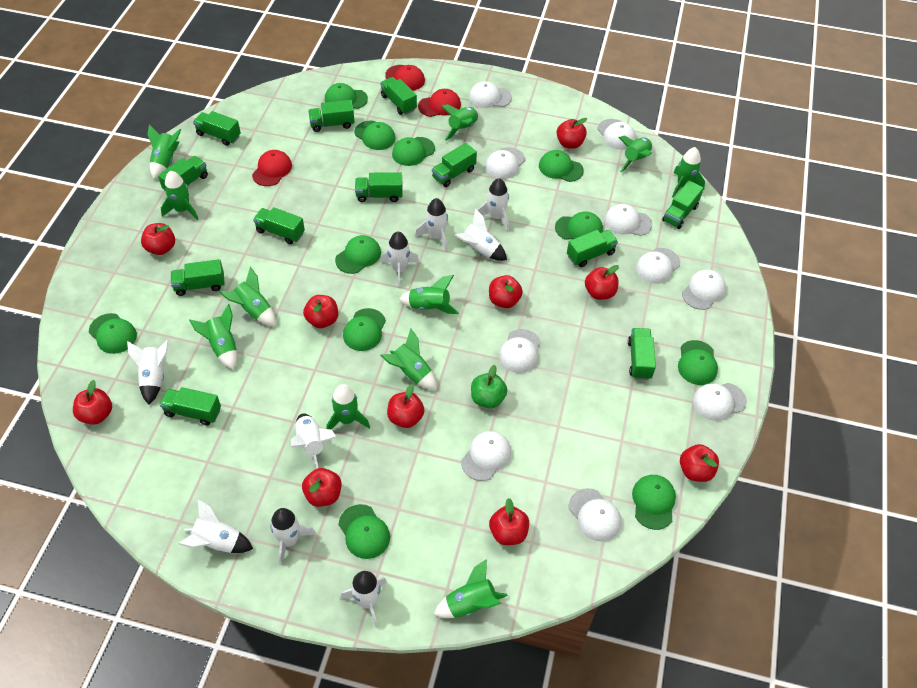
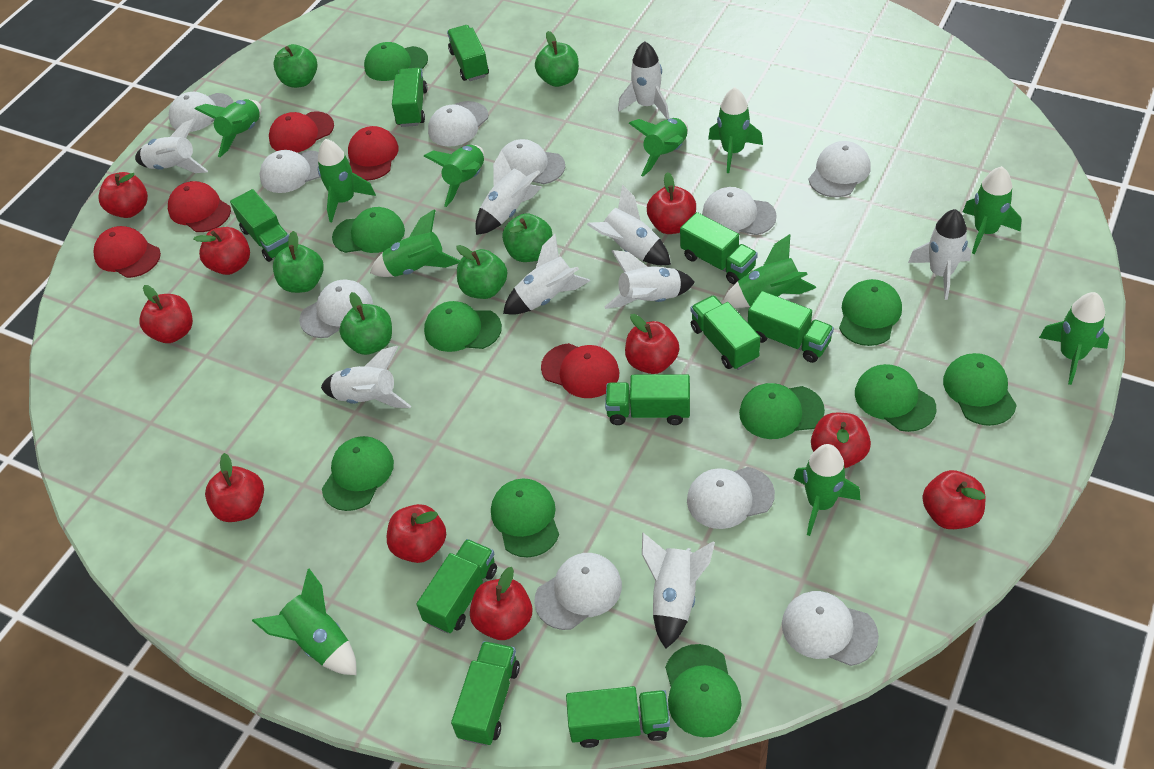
green apple: [471,365,507,408] = 1 -> [273,44,317,88] [273,231,323,293] [339,292,392,355] [456,245,507,299] [502,213,553,262] [535,31,579,87] = 6
green cap: [89,313,137,354] [325,83,368,109] [335,235,381,274] [338,504,390,559] [343,308,386,351] [354,121,395,150] [392,137,435,166] [539,150,584,182] [555,211,603,239] [632,475,676,530] [678,340,718,385] = 11 -> [322,436,394,511] [332,207,405,253] [364,42,428,81] [424,301,502,352] [491,479,559,557] [665,644,742,737] [739,383,825,439] [839,279,902,346] [855,364,936,432] [943,353,1017,426] = 10
green truck: [158,156,208,192] [159,387,221,426] [171,259,225,296] [193,111,241,146] [253,207,305,244] [308,100,355,132] [355,173,403,202] [380,77,417,115] [432,143,477,187] [567,230,618,267] [628,328,656,380] [662,180,704,229] = 12 -> [230,189,289,262] [392,68,427,127] [417,539,497,634] [447,25,489,81] [451,641,520,746] [566,686,670,748] [605,374,690,425] [680,212,758,284] [691,295,760,370] [748,291,834,363] = 10
red cap: [252,150,292,186] [385,65,425,91] [418,89,461,117] = 3 -> [93,226,161,278] [168,181,231,232] [269,111,334,153] [348,126,399,181] [541,343,619,398] = 5

